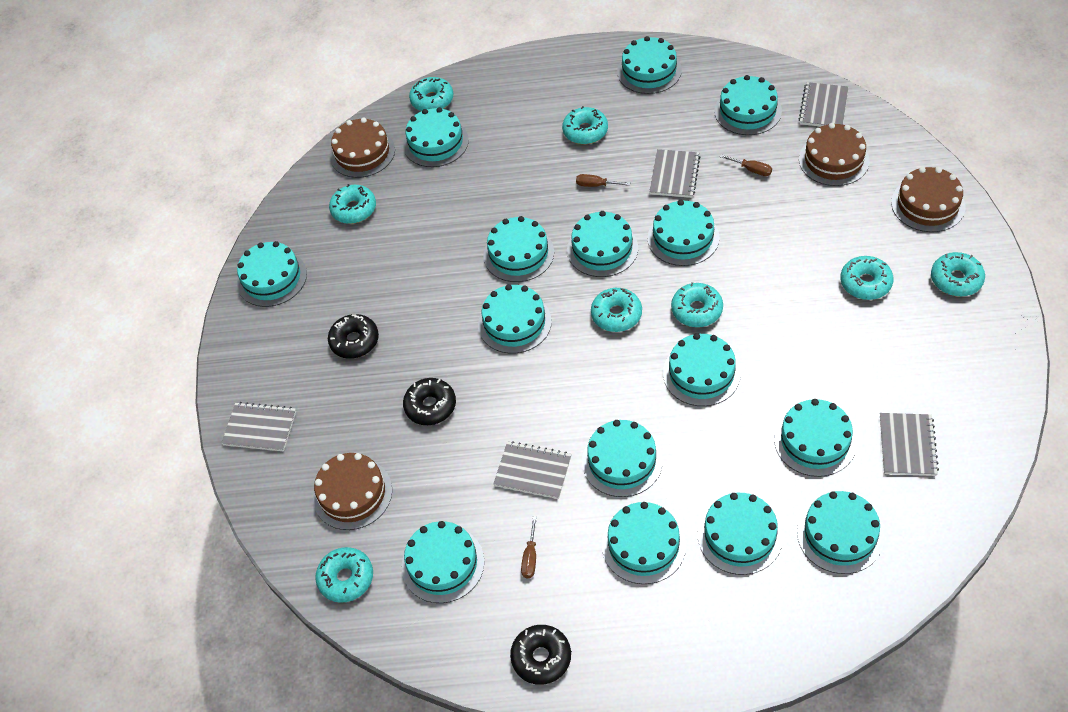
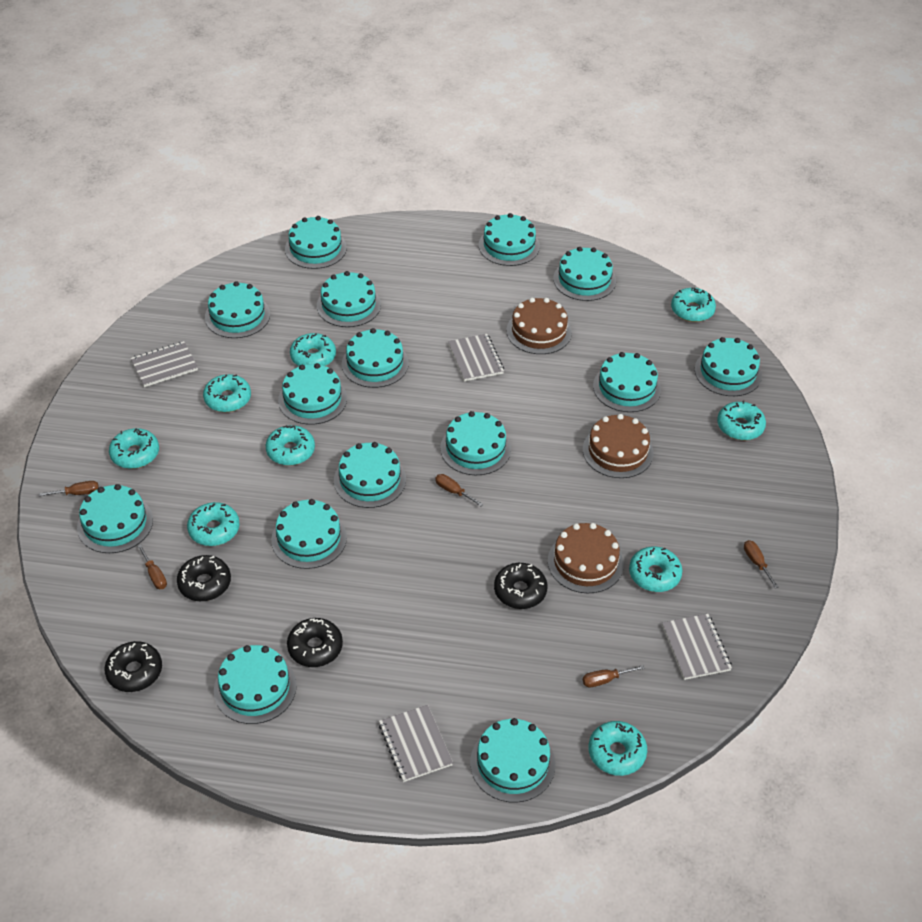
black donut: [328,314,379,359] [403,378,456,425] [510,625,571,685] = 3 -> [105,641,162,692] [177,555,231,601] [287,618,343,667] [494,563,547,609] = 4
brown cake: [313,453,392,530] [330,118,395,178] [799,123,870,186] [891,167,965,232] = 4 -> [506,298,572,354] [548,523,624,593] [583,414,654,478] = 3
brown screwdriver: [521,517,537,579] [576,174,630,187] [720,154,772,176] = 3 -> [39,481,99,496] [137,544,167,589] [435,474,483,506] [583,665,645,687] [744,540,778,588] = 5
grey notebook: [221,402,296,451] [493,441,571,499] [649,149,701,198] [799,82,849,127] [880,413,939,476] = 5 -> [130,341,198,387] [379,705,453,782] [448,334,504,381] [662,614,732,680] = 4
turquoise donut: [315,547,373,603] [329,184,376,224] [409,77,453,111] [562,106,608,144] [591,288,642,332] [671,282,723,327] [840,256,894,300] [931,252,985,297] = 8 -> [109,428,159,469] [187,502,240,546] [203,374,251,412] [266,425,315,466] [290,333,336,366] [588,721,647,776] [629,547,682,592] [671,287,716,322] [717,401,766,440] = 9

